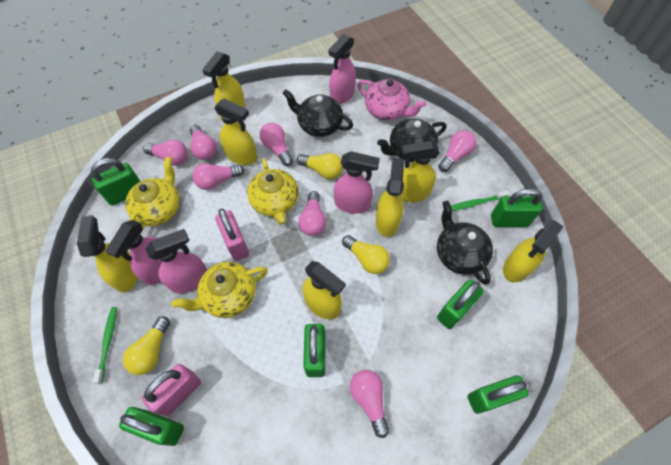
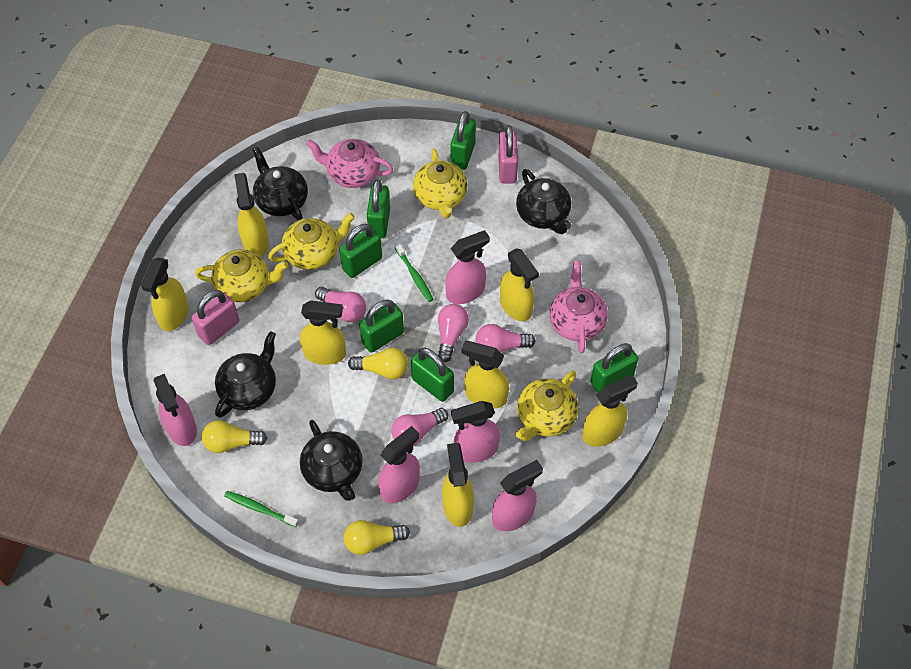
black teapot: [283,89,353,137] [377,118,446,162] [437,201,493,285] = 3 -> [215,331,276,418] [252,147,308,221] [300,420,363,501] [516,169,571,234] = 4
pink light bulb: [143,140,188,166] [190,125,217,160] [192,163,244,190] [259,123,293,166] [298,191,326,236] [350,370,389,438] [439,130,476,172] = 7 -> [315,287,366,322] [391,408,448,446] [438,304,469,362] [476,324,536,352] = 4
pink spray bottle: [105,220,162,285] [146,229,207,294] [329,34,356,104] [334,151,380,214] = 4 -> [153,374,197,446] [378,426,420,503] [445,230,490,304] [451,401,500,463] [492,460,543,531] = 5
pink teapot: [357,79,426,121] = 1 -> [306,139,394,188] [549,261,608,353] = 2
yellow teapot: [125,157,180,229] [171,262,268,318] [247,158,299,225] = 3 -> [195,249,288,302] [268,213,355,270] [413,149,468,218] [516,370,578,441] = 4

